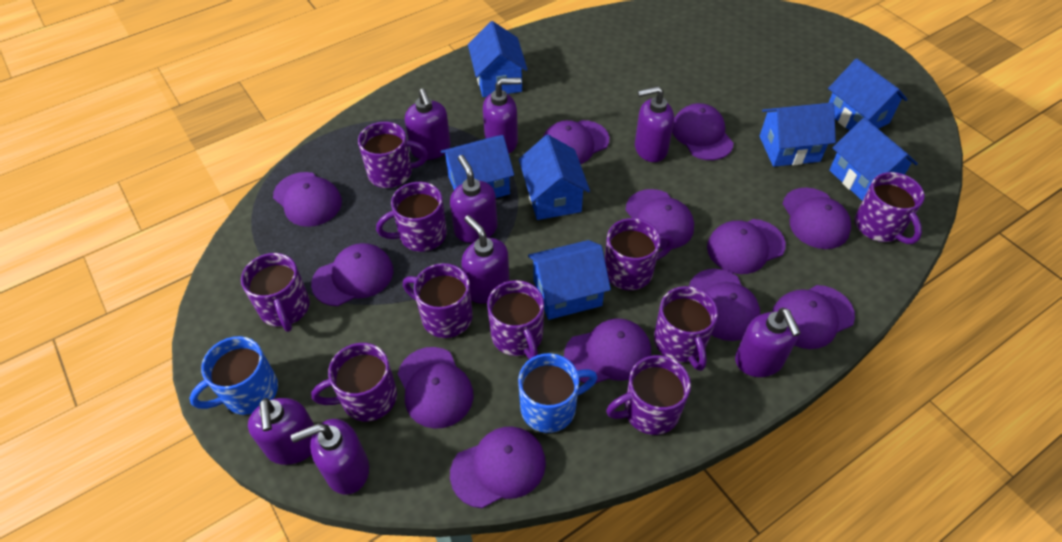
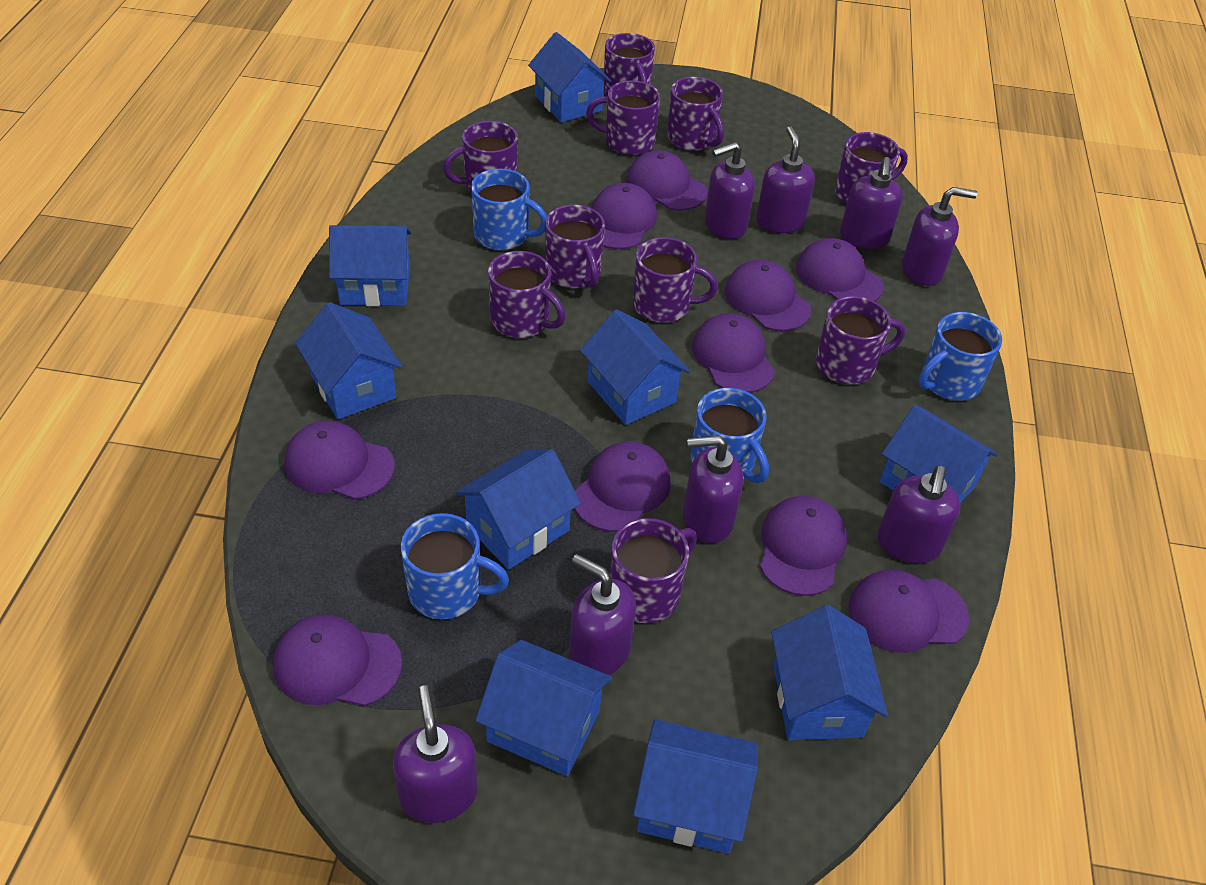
blue house: [441,135,514,198] [468,21,528,97] [519,135,590,220] [528,240,611,320] [760,102,836,167] [828,58,908,131] [829,118,918,201] = 7 -> [295,302,402,420] [329,225,412,306] [455,449,581,570] [475,640,612,776] [528,32,611,123] [580,309,690,425] [633,720,758,854] [771,605,888,740] [880,405,998,503] = 9
blue mug: [189,336,278,415] [518,353,597,433] = 2 -> [401,513,509,619] [471,169,547,250] [691,388,769,483] [918,312,1002,401] = 4
purple cap: [273,172,342,227] [311,243,393,306] [398,347,473,429] [450,426,546,508] [542,120,610,164] [564,318,651,384] [626,189,694,249] [672,103,734,160] [689,269,760,341] [707,219,786,274] [772,285,855,349] [783,188,851,249] = 12 -> [273,615,402,706] [285,421,395,500] [574,441,671,532] [592,183,657,249] [626,150,707,211] [692,313,775,393] [725,260,811,331] [760,496,847,596] [796,238,884,301] [848,569,969,653] = 10

